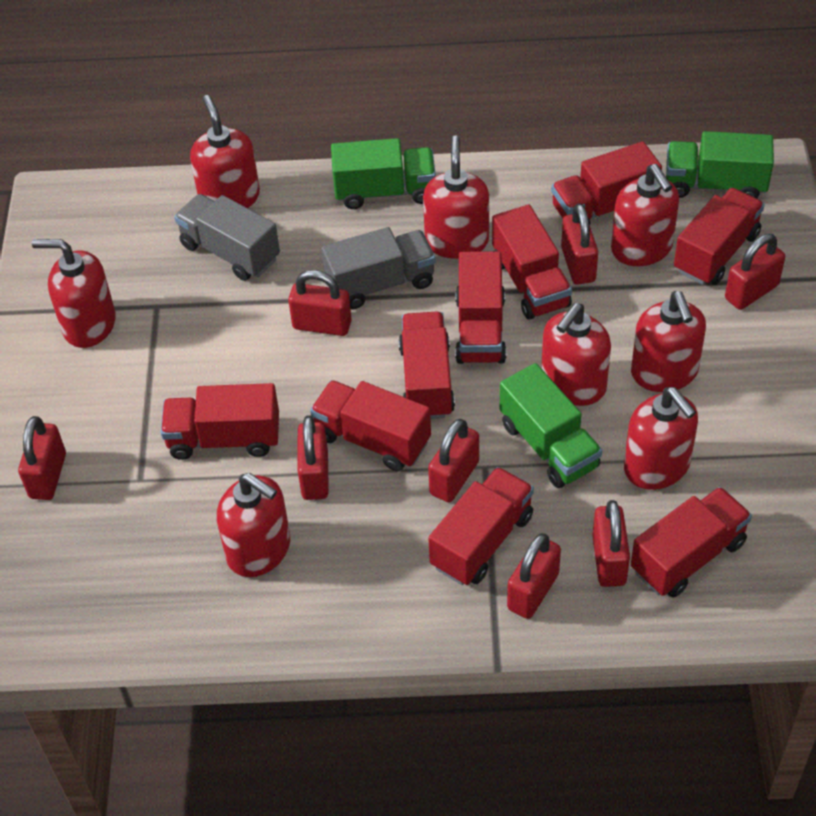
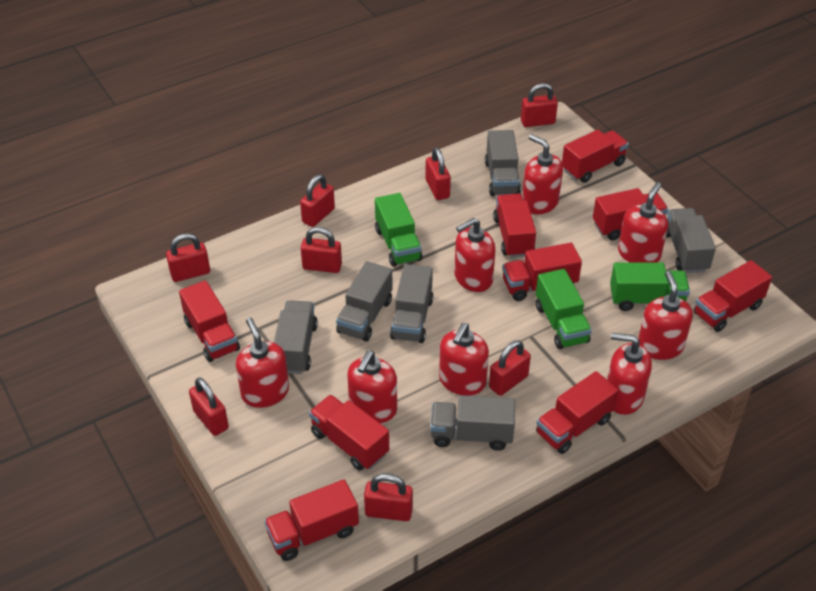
grey truck: [174,194,280,281] [321,227,436,309] = 2 -> [274,300,318,374] [336,261,393,342] [390,264,434,343] [431,395,515,451] [485,130,521,196] [666,208,716,273] = 6

